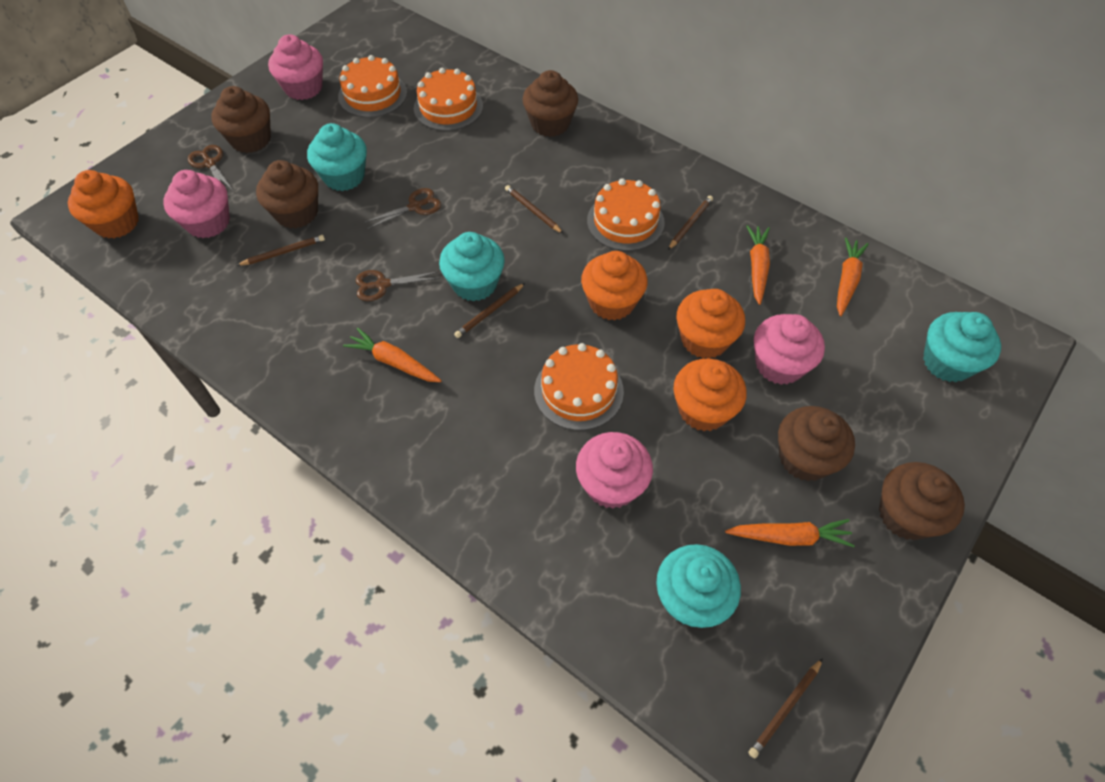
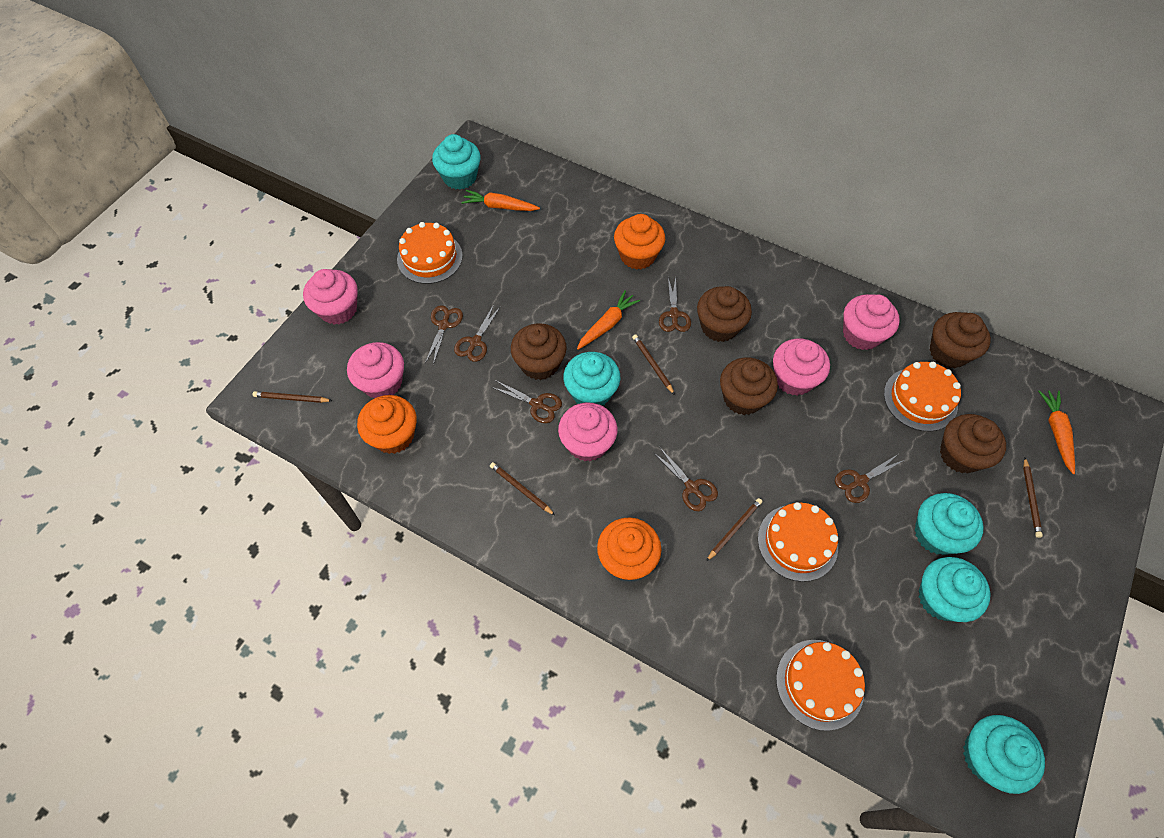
brown scissors: [188,145,233,191] [356,270,440,301] [364,188,441,229] = 3 -> [425,305,463,365] [454,305,501,362] [492,380,562,423] [653,448,718,511] [659,277,691,332] [835,454,904,503] = 6
orange carrot: [343,328,442,382] [725,519,855,547] [746,225,770,305] [837,237,869,316] = 4 -> [461,190,540,211] [577,290,640,350] [1038,390,1075,474] = 3
orange cupcake: [68,170,139,239] [581,251,648,321] [673,358,747,431] [677,289,745,359] = 4 -> [357,395,417,454] [597,517,662,580] [614,214,665,270] = 3
pink cupcake: [163,170,230,238] [268,34,323,100] [576,432,653,509] [754,314,825,385] = 4 -> [303,269,358,325] [347,342,404,399] [558,402,618,462] [773,338,830,396] [843,294,900,350] = 5
turquoise cupcake: [307,123,367,191] [439,232,505,301] [656,544,741,628] [923,312,1001,382] = 4 -> [432,134,481,190] [563,352,620,406] [915,493,984,555] [919,557,990,622] [963,715,1045,794] = 5

